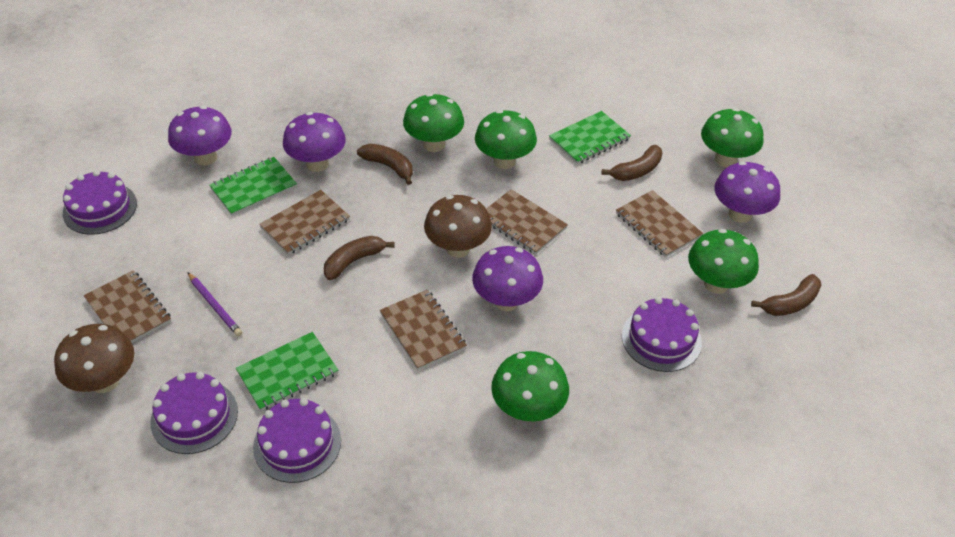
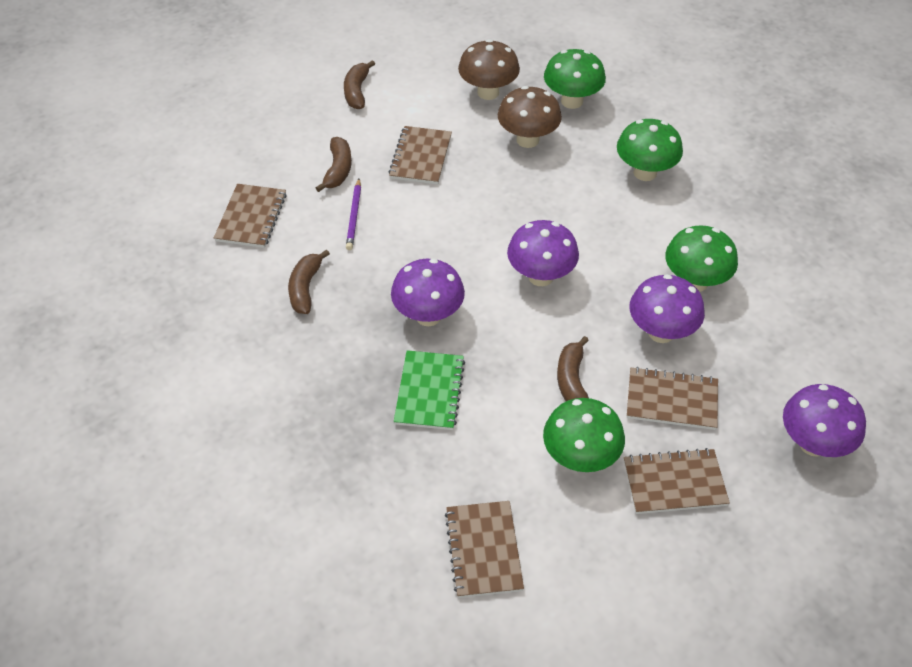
green mushroom: [403,93,464,152] [475,110,537,169] [491,351,569,421] [688,229,759,294] [701,108,764,167] = 5 -> [543,398,625,472] [544,49,606,109] [617,119,683,181] [665,225,738,292] = 4
green notebook: [209,157,297,216] [236,332,338,411] [549,111,631,164] = 3 -> [394,350,465,430] = 1
purple cake: [63,170,137,235] [150,372,238,454] [253,398,341,483] [622,297,702,372] = 4 -> none = 0

